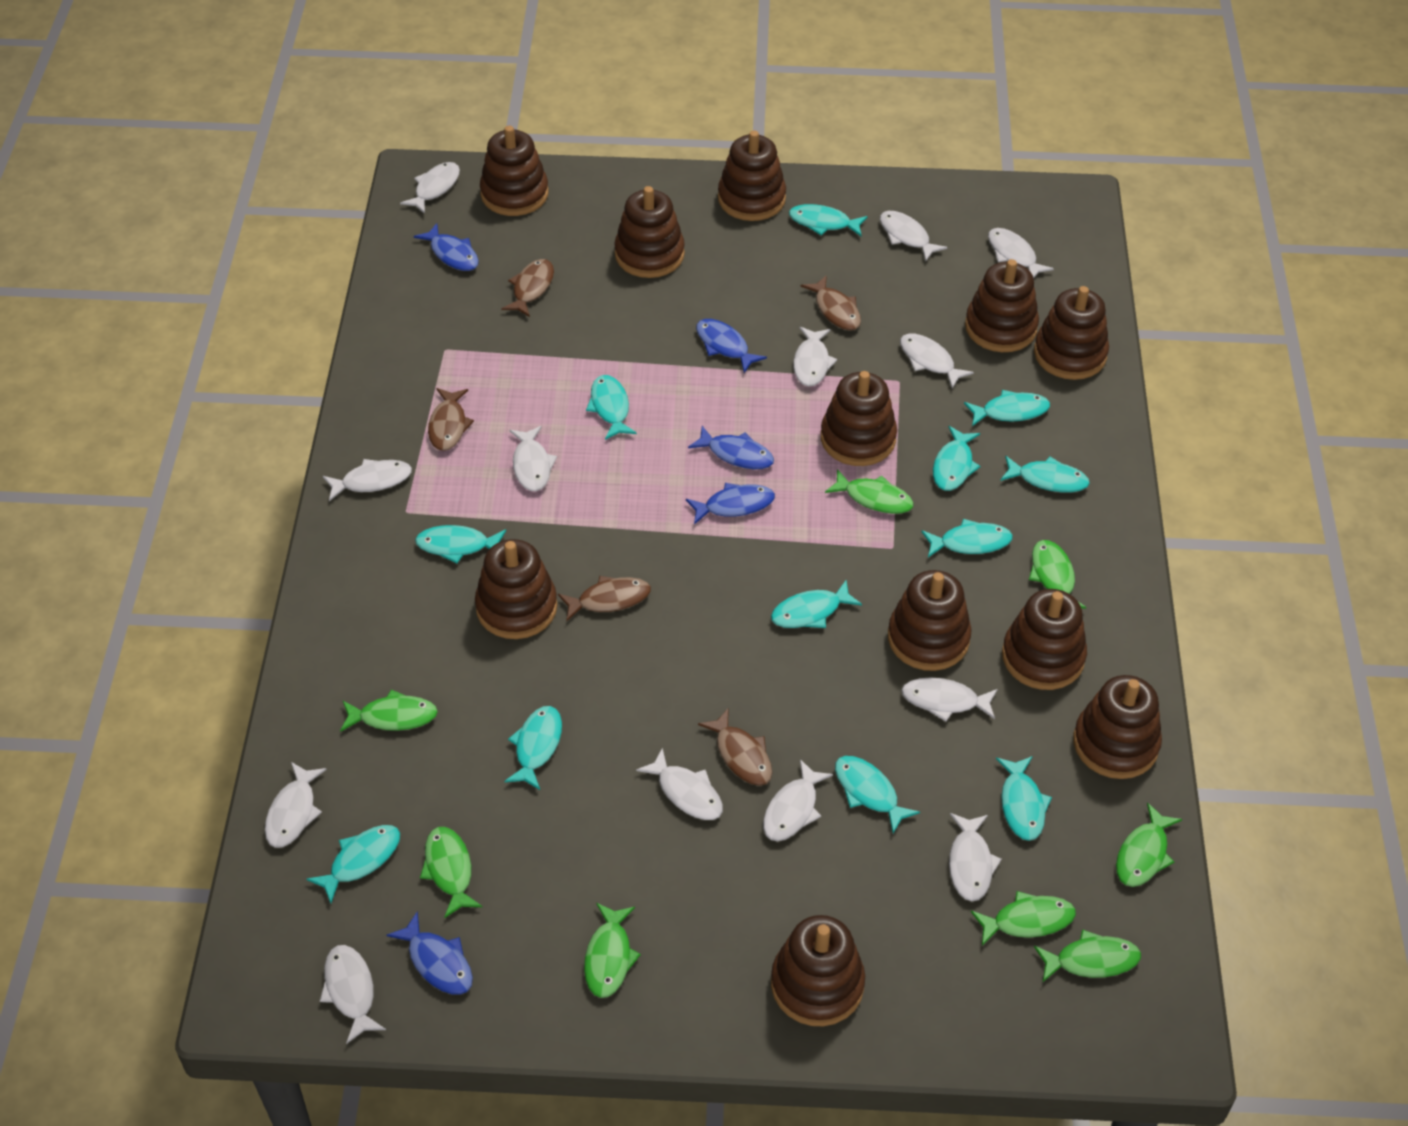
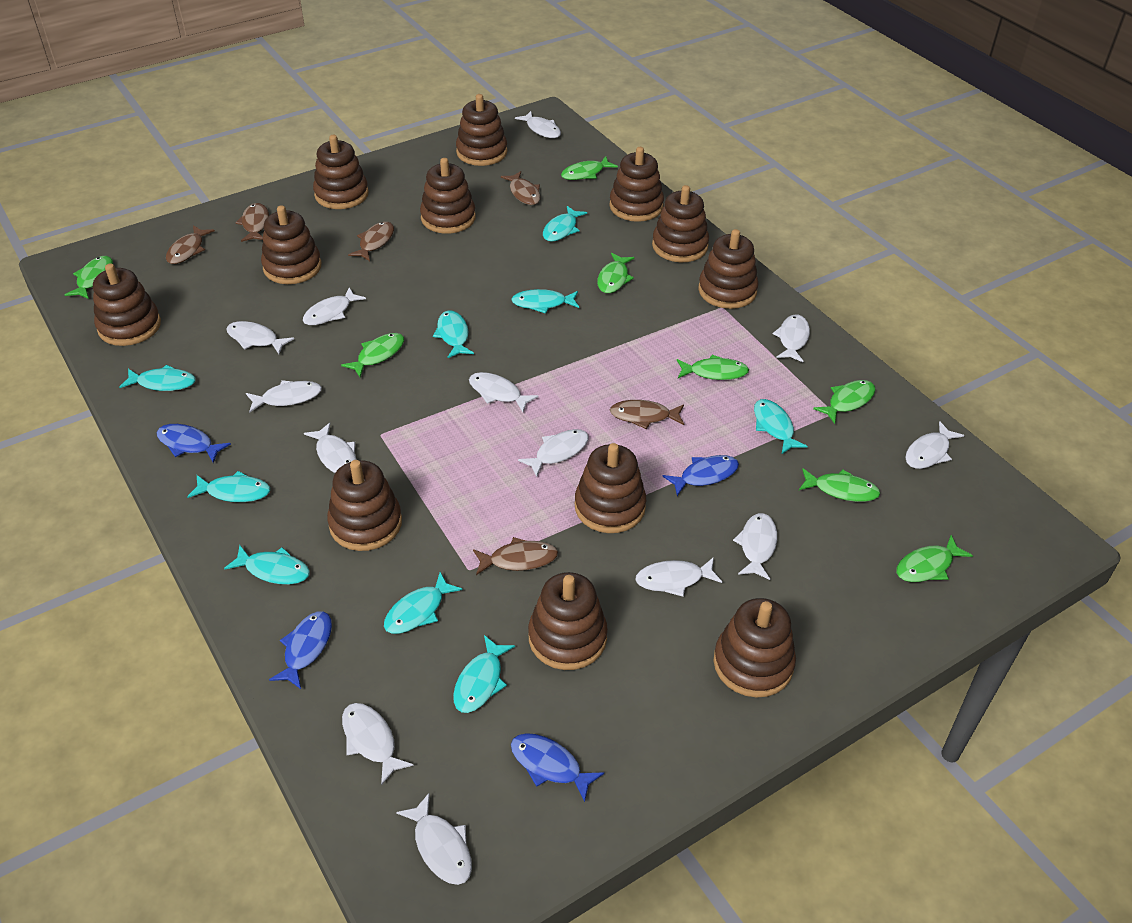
blue fish: [386,911,473,995] [414,223,479,271] [686,483,775,525] [688,426,774,469] [696,319,767,373] = 5 -> [157,424,231,463] [269,612,332,689] [511,733,604,802] [662,455,739,496] = 4
brown fish: [428,388,474,451] [501,259,554,317] [558,576,651,622] [698,709,772,786] [801,275,861,331] = 5 -> [166,225,215,264] [236,203,269,242] [348,222,394,261] [473,537,558,575] [501,171,541,205] [610,400,684,429] = 6
brown stacking toy: [475,539,557,639] [480,126,549,216] [614,186,685,278] [718,131,786,221] [771,915,865,1026] [821,371,897,466] [888,570,972,671] [965,259,1039,352] [1002,589,1087,690] [1034,286,1109,380] [1073,675,1162,779] = 11 -> [93,264,161,346] [261,205,321,284] [313,135,369,209] [327,460,402,551] [420,158,476,234] [456,94,507,166] [528,572,608,670] [575,443,646,533] [609,147,664,222] [652,185,709,262] [698,229,759,309] [713,598,796,698] = 12
turquoise fish: [307,825,400,903] [415,525,506,564] [504,706,562,790] [586,375,637,440] [771,580,862,628] [789,204,868,236] [835,756,920,833] [921,519,1013,557] [933,426,981,491] [964,390,1050,426] [996,756,1052,841] [1000,456,1090,493] = 12 -> [119,365,196,391] [187,471,270,502] [224,545,310,585] [384,572,463,634] [433,311,474,358] [453,635,515,713] [511,289,579,314] [543,206,587,242] [754,399,808,454] = 9

